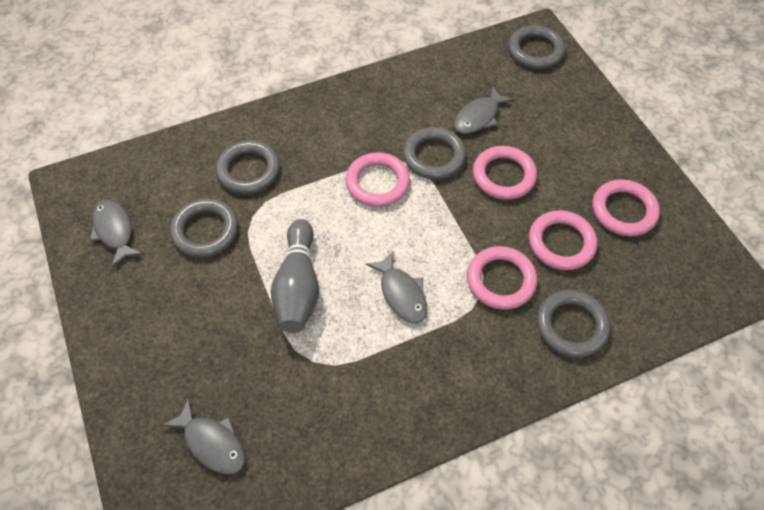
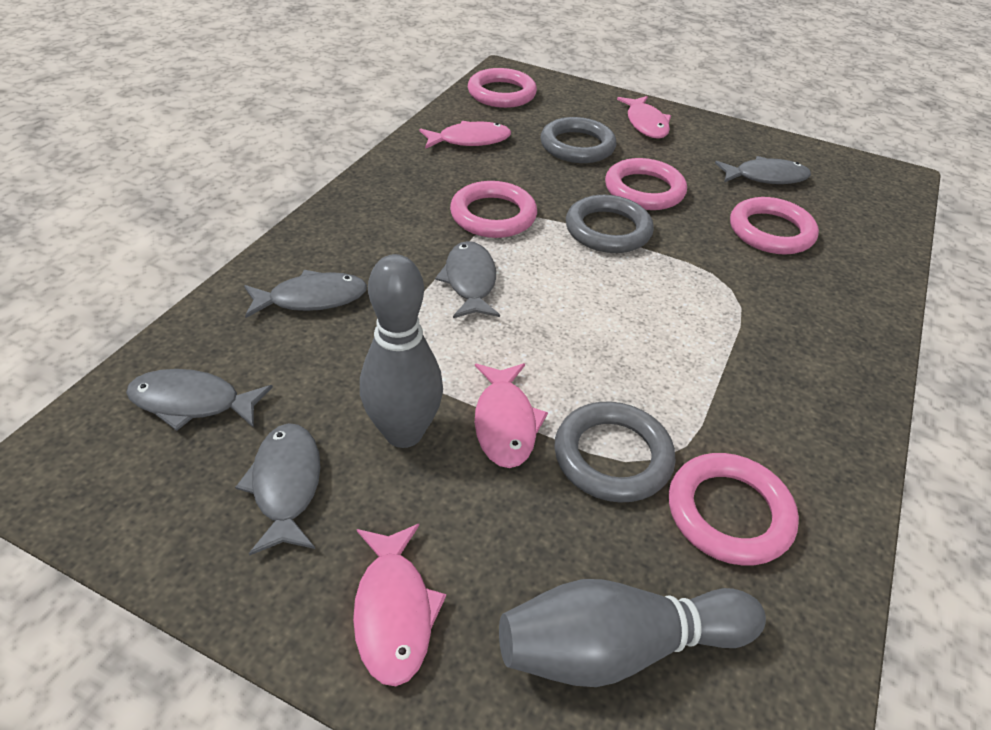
grey bowling pin: [271,219,319,333] = 1 -> [360,254,443,448] [499,579,766,687] = 2
grey fish: [90,200,143,268] [162,398,245,475] [366,251,427,323] [454,86,514,134] = 4 -> [126,369,273,431] [235,423,320,556] [244,270,367,318] [435,241,500,318] [715,156,811,184] = 5
grey ring: [170,199,238,258] [216,141,280,194] [403,127,466,179] [508,25,566,69] [537,290,610,357] = 5 -> [541,117,616,163] [554,401,676,503] [566,195,654,253] = 3
pink fish: none = 0 -> [353,524,446,686] [419,121,511,149] [475,363,548,468] [617,96,671,139] = 4

